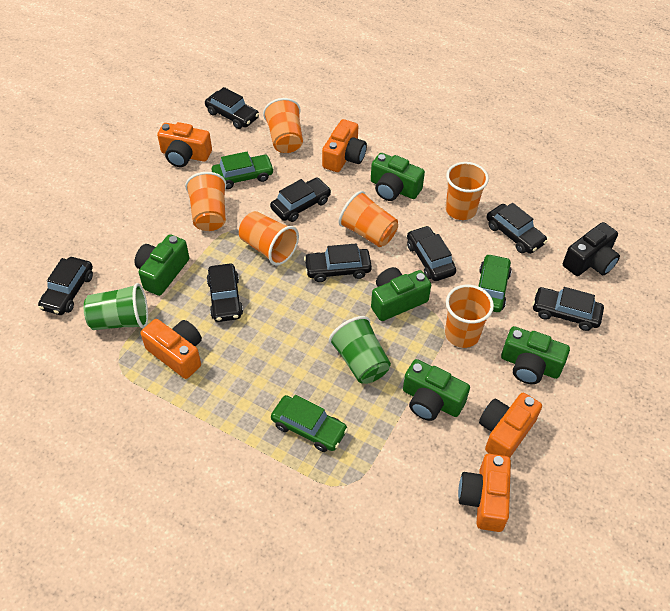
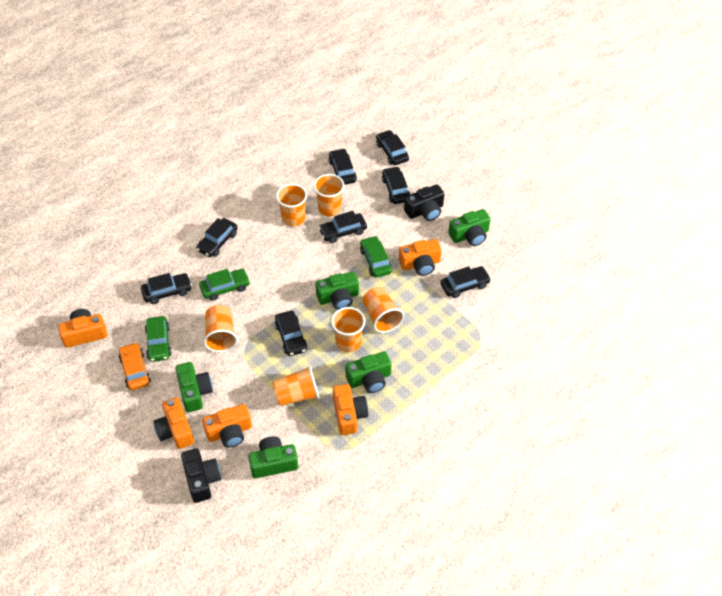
black camera: [563,222,620,276] = 1 -> [181,448,221,503] [404,184,444,221] = 2
green cup: [84,283,148,330] [329,316,391,384] = 2 -> none = 0
orange car: none = 0 -> [119,342,151,391] = 1

